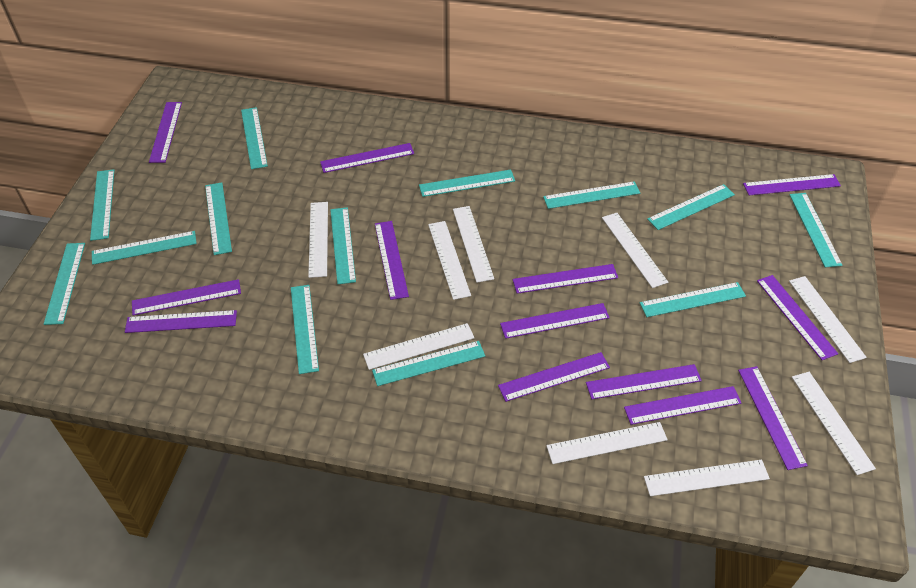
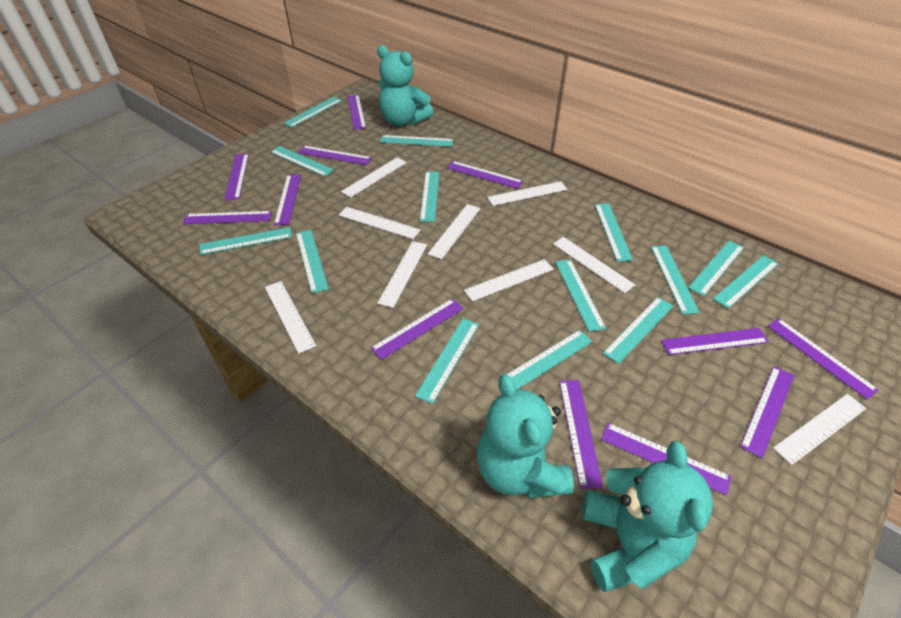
purple ruler: [125,310,237,333] [132,279,241,315] [149,102,182,163] [320,143,414,173] [375,221,409,300] [498,352,610,402] [500,303,610,339] [513,264,618,294] [586,364,702,399] [624,386,741,425] [738,366,808,470] [743,174,841,195] [757,275,838,360] = 13 -> [183,211,272,224] [224,154,249,200] [274,174,301,225] [298,146,372,165] [347,95,366,130] [371,299,463,360] [447,161,523,189] [559,380,603,489] [601,423,731,496] [661,328,769,355] [740,366,794,458] [768,318,879,399] = 12
turquoise ruler: [44,243,85,325] [90,169,114,241] [92,231,197,265] [205,182,232,255] [241,107,268,169] [291,285,319,374] [330,207,356,284] [372,341,485,386] [419,170,515,197] [543,181,640,209] [640,282,746,317] [647,184,735,230] [789,193,843,267] = 13 -> [200,227,292,255] [270,146,334,177] [283,97,342,128] [296,230,329,293] [380,135,453,147] [415,319,479,404] [420,172,439,222] [507,330,593,390] [555,259,606,332] [595,204,633,261] [603,297,673,364] [651,246,700,314] [688,241,744,296] [713,255,779,309] = 14
turquoise teddy bear: none = 0 -> [377,45,433,126] [477,374,574,499] [582,441,713,592] = 3

